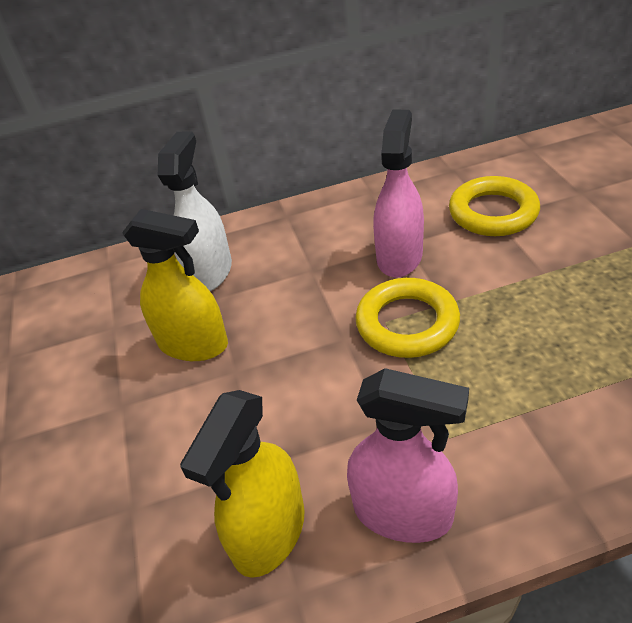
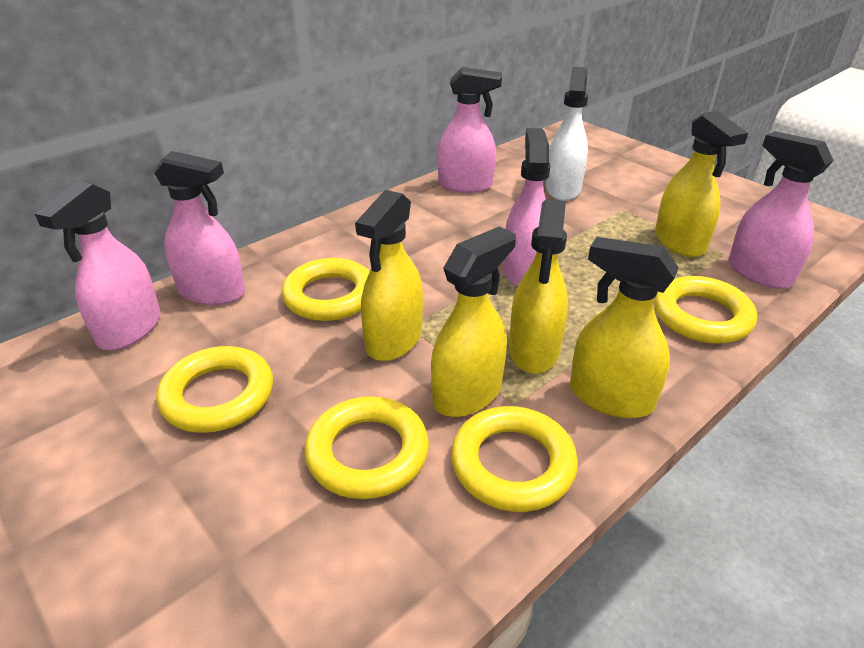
pink spray bottle: [347,368,469,543] [373,110,424,278] = 2 -> [35,181,161,350] [153,151,245,305] [438,67,502,193] [503,128,551,287] [728,131,834,289] = 5
yellow ring: [355,278,460,358] [449,176,540,236] = 2 -> [156,346,273,433] [281,258,370,321] [304,397,429,499] [451,406,578,512] [654,276,757,344] = 5
yellow spray bottle: [122,209,228,361] [180,390,305,578] = 2 -> [355,190,423,361] [431,226,516,417] [509,199,568,374] [570,237,679,418] [655,111,748,257] = 5

